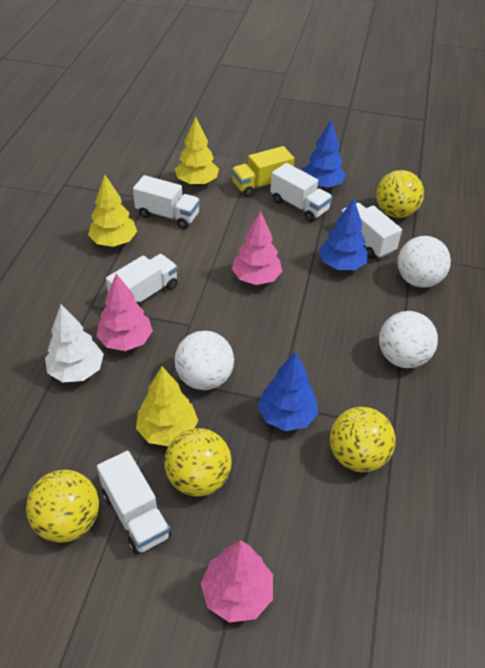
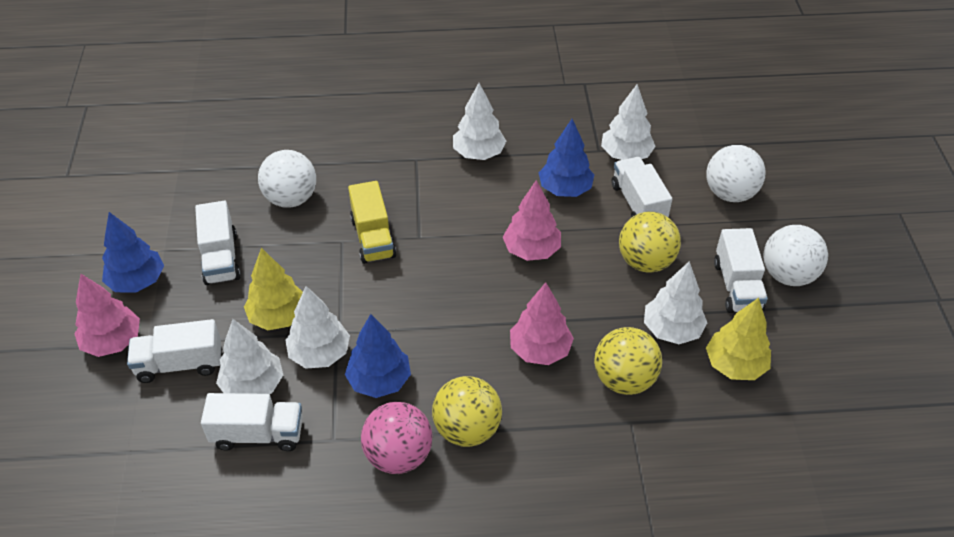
pink ball: none = 0 -> [361,402,432,474] = 1
white tree: [45,304,104,382] = 1 -> [216,319,283,394] [285,286,350,369] [453,83,506,160] [601,84,656,160] [644,261,707,344] = 5
yellow ball: [26,470,99,543] [164,428,232,497] [330,407,396,472] [376,170,424,218] = 4 -> [432,376,502,447] [594,327,662,395] [619,212,681,273] = 3
yellow tree: [88,174,137,247] [136,366,198,446] [175,117,219,186] = 3 -> [244,248,303,330] [706,298,771,380] = 2

